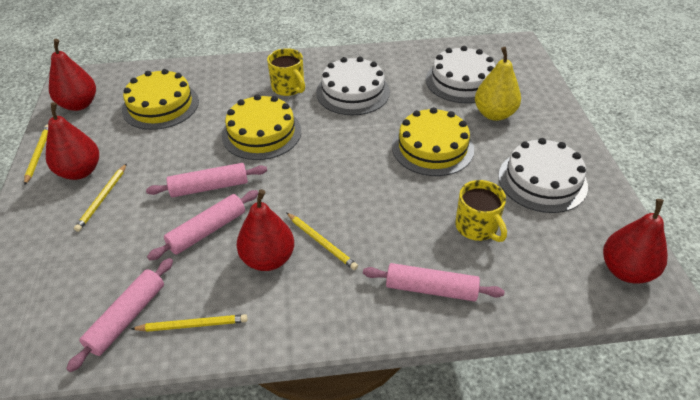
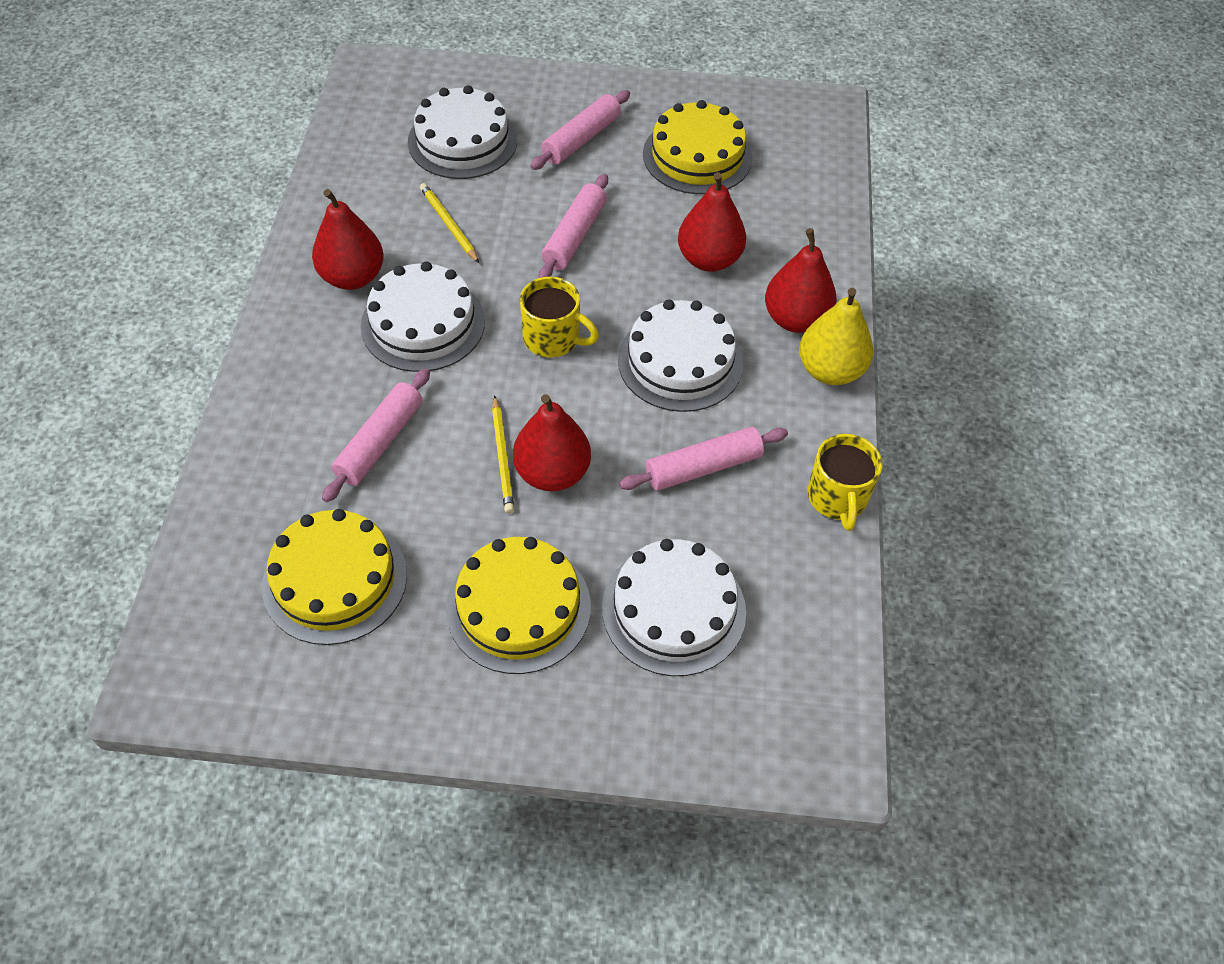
white cake: [316,57,390,115] [426,46,495,103] [498,138,588,213] = 3 -> [361,261,485,372] [408,85,517,179] [602,539,746,676] [618,300,743,412] = 4
yellow pencil: [24,124,48,186] [74,163,127,232] [131,314,248,332] [287,213,358,270] = 4 -> [420,183,479,263] [492,395,514,514] = 2

